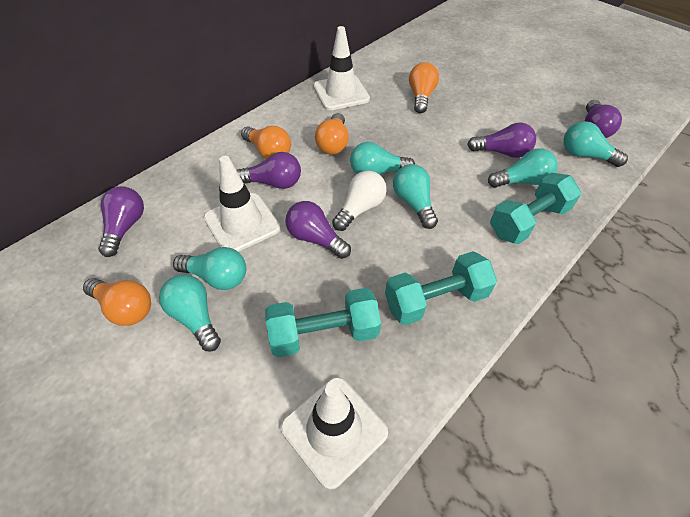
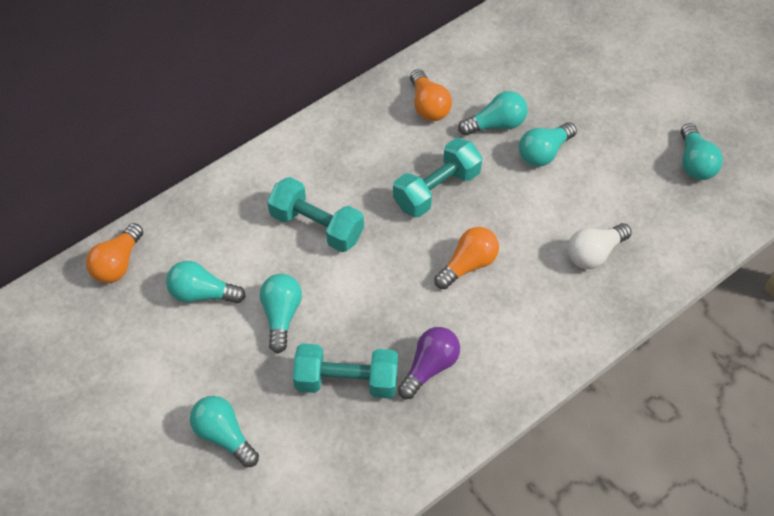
orange light bulb: [83,278,151,326] [241,126,291,159] [315,113,349,155] [409,62,439,113] = 4 -> [86,223,143,283] [410,69,452,121] [434,227,499,289] = 3
purple light bulb: [98,186,144,257] [237,152,301,189] [286,201,351,259] [467,123,536,158] [585,100,622,138] = 5 -> [398,327,460,399] = 1
white traffic cone: [204,156,280,252] [281,377,388,489] [313,26,370,110] = 3 -> none = 0

